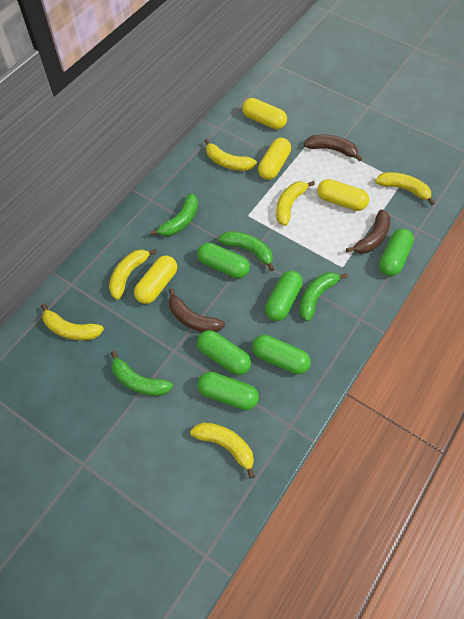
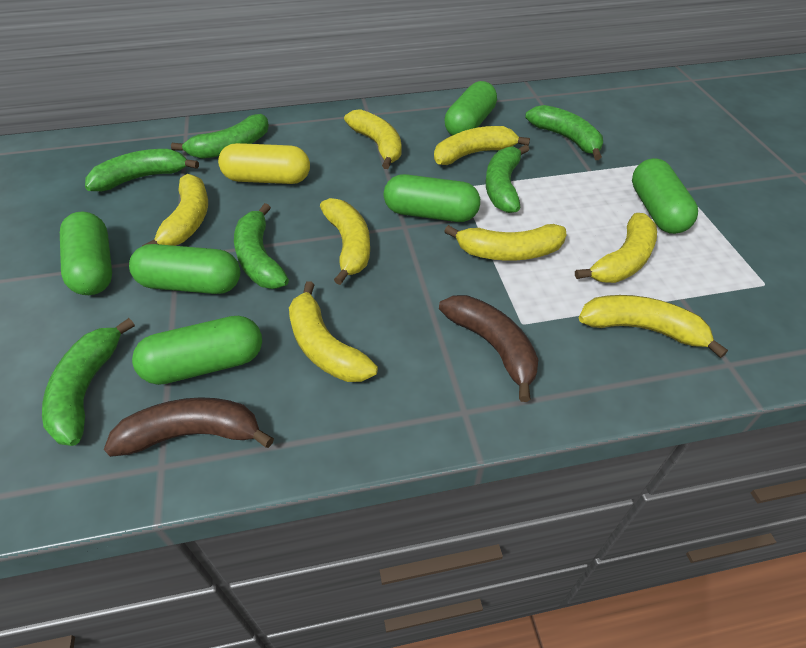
brown banana: [169,288,225,332] [304,134,362,161] [346,209,390,254] = 3 -> [104,397,274,457] [439,295,538,402] = 2
green banana: [111,351,173,396] [150,193,198,236] [218,231,274,271] [299,272,348,321] = 4 -> [42,318,135,446] [85,149,199,191] [171,114,269,159] [234,203,289,289] [486,145,529,213] [525,105,603,160] = 6
yellow banana: [41,304,104,341] [109,249,157,300] [190,423,255,479] [205,139,257,171] [276,181,315,226] [375,172,435,205] = 6 -> [142,174,208,246] [289,281,378,382] [320,198,370,285] [344,109,402,169] [434,126,530,165] [444,224,566,261] [575,213,657,283] [579,295,728,358] = 8
yellow capsule: [134,256,177,304] [242,98,287,129] [258,138,291,180] [317,179,369,211] = 4 -> [218,143,310,184] = 1

